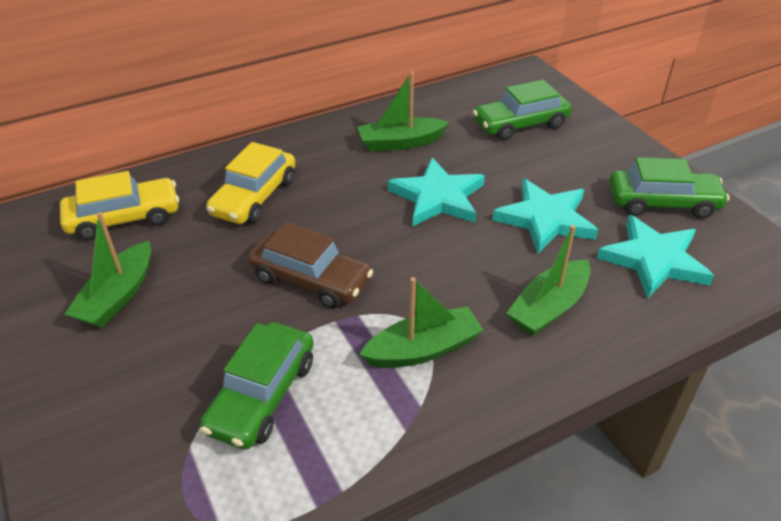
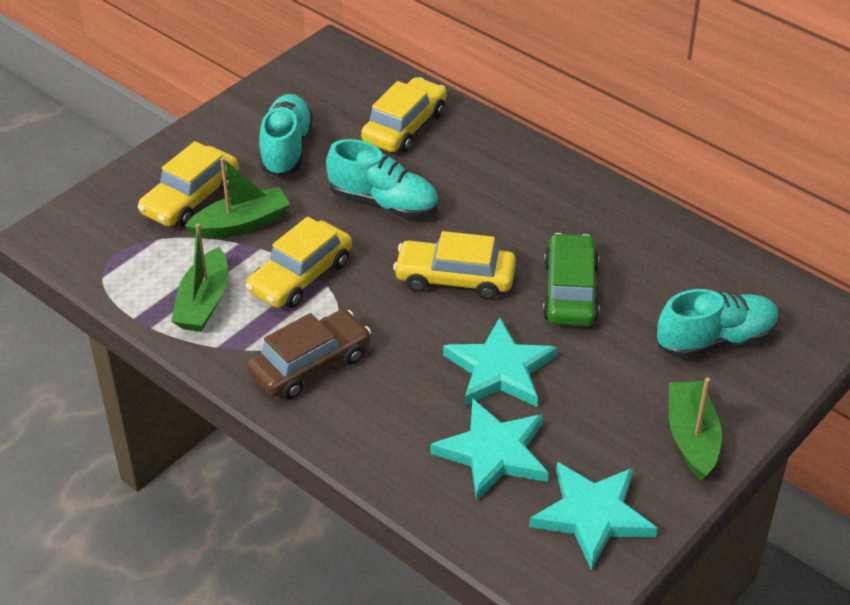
green boat: [65,212,151,328] [358,72,449,152] [359,277,483,368] [507,225,590,336] = 4 -> [171,224,228,332] [185,157,290,239] [669,377,722,480] = 3
green car: [200,322,314,450] [473,80,572,140] [609,157,729,219] = 3 -> [543,233,599,326] = 1
turquoise shoe: none = 0 -> [259,94,313,177] [326,139,438,218] [657,289,779,359] = 3
yellow car: [60,171,179,240] [206,142,295,224] = 2 -> [138,141,239,227] [246,217,352,308] [361,77,447,152] [393,231,516,300] = 4

